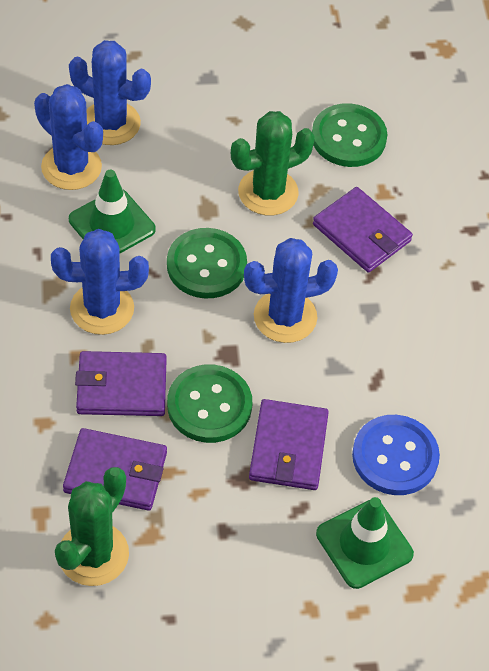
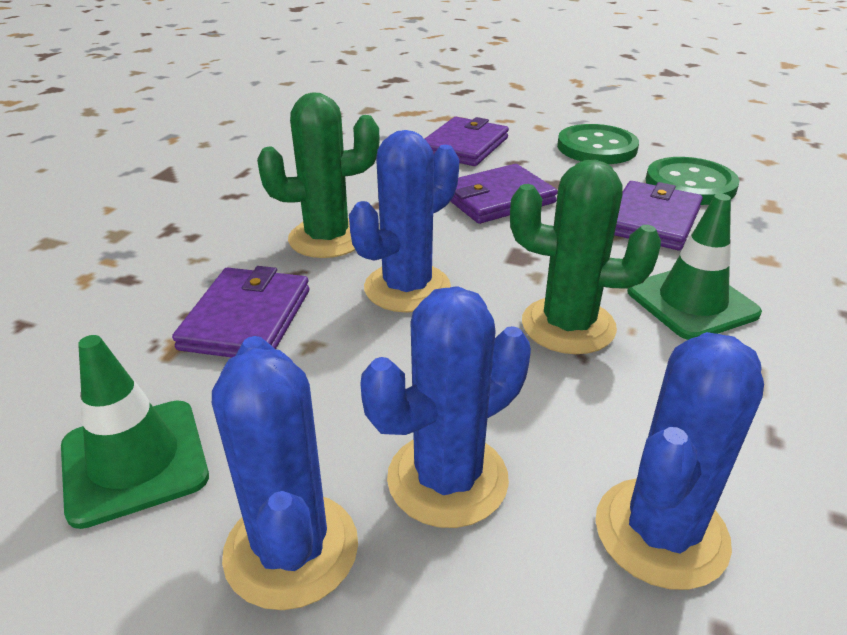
blue button: [352,415,440,495] = 1 -> none = 0
green button: [167,228,247,299] [167,364,252,443] [312,103,387,167] = 3 -> [557,124,639,164] [646,157,740,205] = 2

